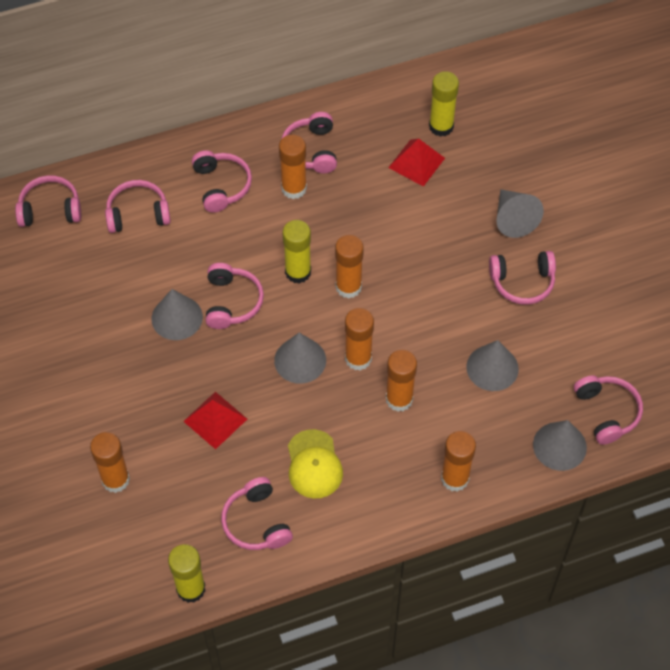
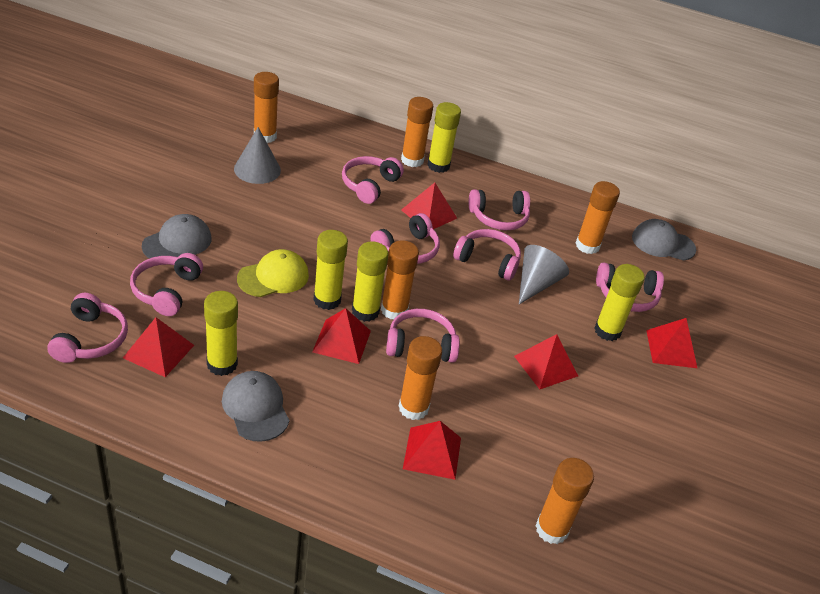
grey cap: none = 0 -> [142,214,212,259] [222,371,289,442] [632,219,696,260] = 3
grey cone: [152,289,203,340] [274,333,326,384] [466,340,519,391] [497,189,544,238] [533,420,587,471] = 5 -> [234,127,281,184] [519,245,569,304] = 2
red pyramid: [183,392,247,449] [388,139,445,187] = 2 -> [123,317,194,377] [312,308,371,364] [401,183,457,229] [403,421,461,480] [514,334,578,389] [646,318,697,368] = 6
yellow glue stick: [168,544,205,603] [283,220,311,284] [429,71,459,137] = 3 -> [204,291,238,376] [313,230,348,310] [352,241,389,322] [427,102,461,173] [594,264,645,341] = 5

